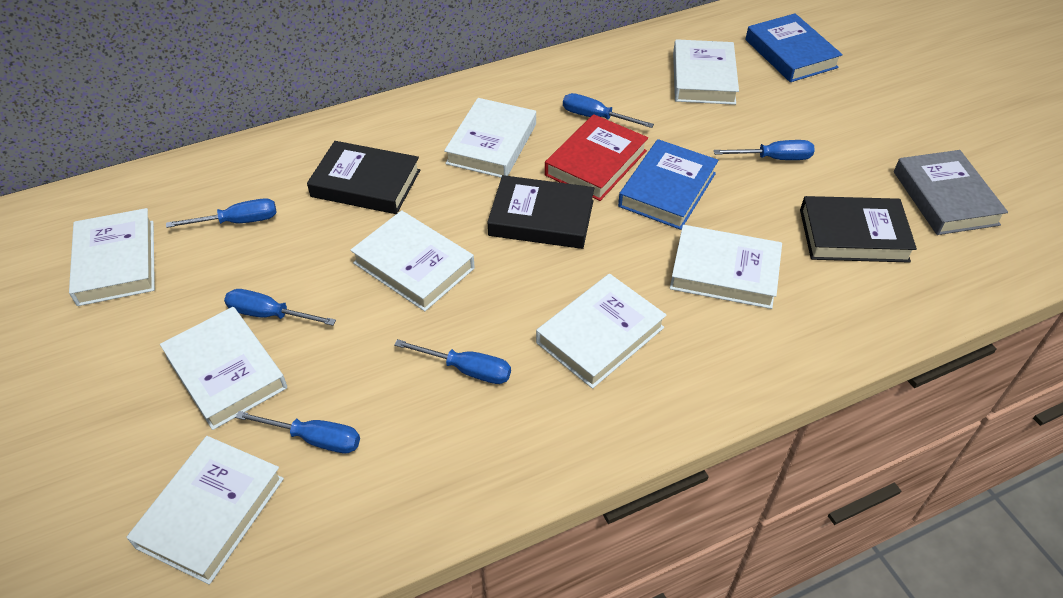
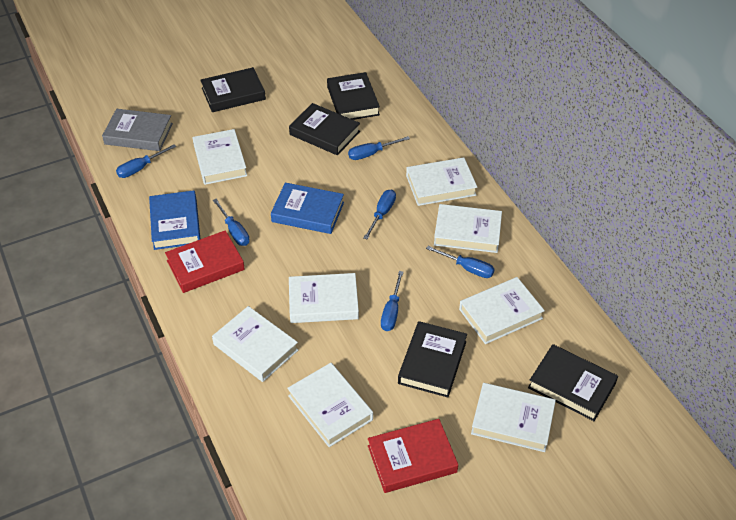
black book: [307,141,420,214] [487,175,594,249] [800,196,917,263] = 3 -> [200,67,266,112] [289,103,360,155] [327,72,380,120] [398,321,467,397] [528,344,618,421] = 5
red book: [545,114,648,201] = 1 -> [165,230,245,293] [368,419,458,493] = 2

